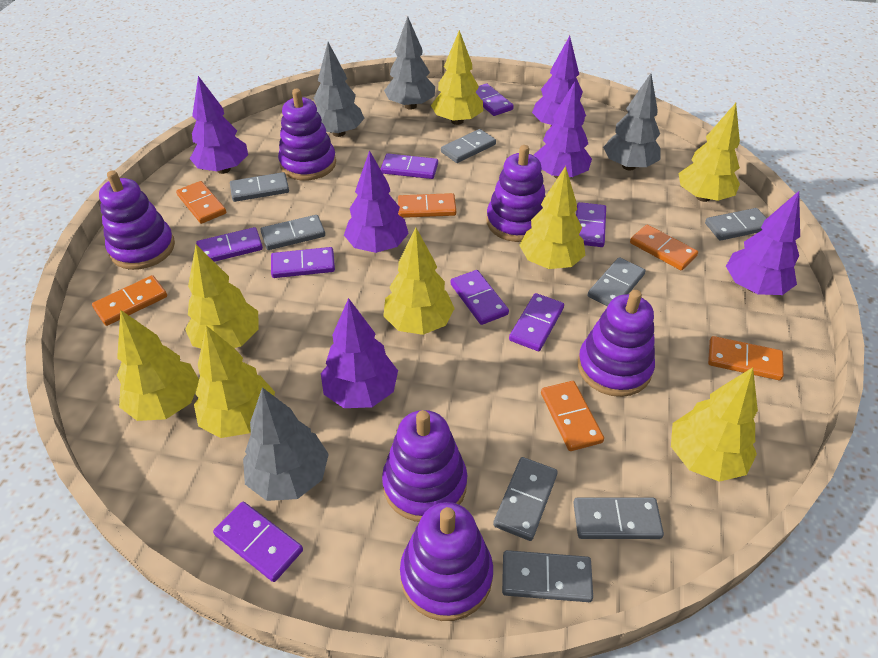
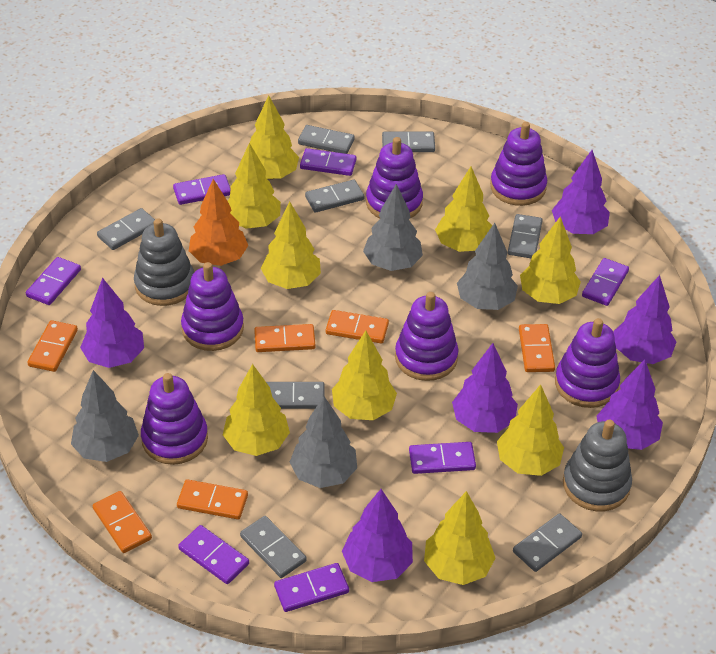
grey stacking toy: none = 0 -> [134,218,194,306] [563,420,632,511] = 2
orange tree: none = 0 -> [189,179,248,266] = 1
purple domino: [196,227,263,262] [213,502,303,582] [271,247,335,278] [381,154,438,179] [451,270,509,325] [476,83,514,116] [509,293,564,351] [576,202,606,247] = 8 -> [26,257,81,305] [173,174,231,205] [178,525,249,584] [274,563,349,612] [300,148,357,176] [409,442,476,474] [582,258,629,306] = 7
yellow tree: [117,310,199,421] [185,244,258,349] [194,325,275,438] [383,228,455,335] [431,30,483,125] [519,166,585,269] [671,367,758,482] [679,103,740,202] = 8 -> [223,364,290,456] [228,143,281,229] [250,95,299,179] [261,202,321,289] [332,331,397,420] [424,491,495,585] [435,166,492,252] [497,384,564,476] [520,217,581,304] = 9

